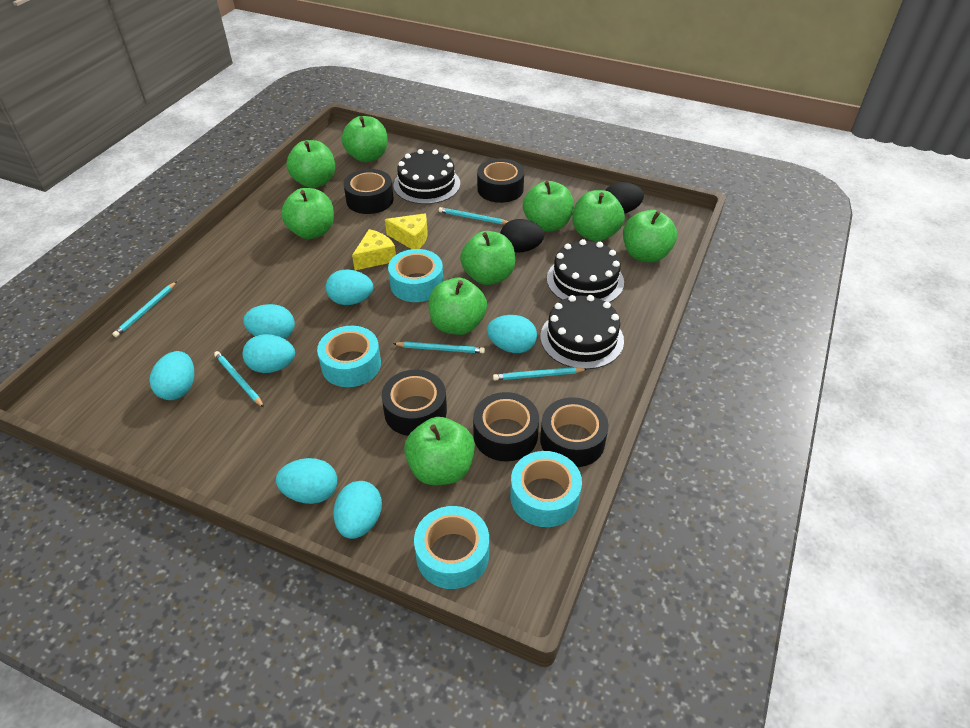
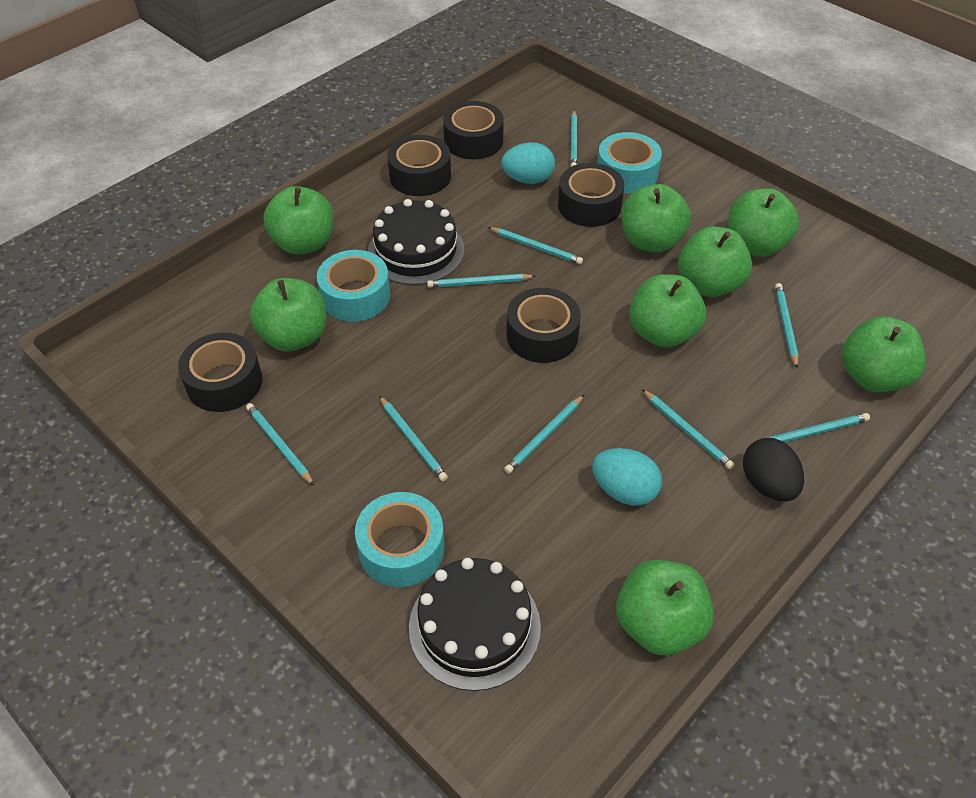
black cake: [394,149,460,204] [540,295,624,369] [547,239,624,303] = 3 -> [368,199,464,285] [409,558,541,691] = 2
black egg: [500,219,544,252] [605,182,644,214] = 2 -> [743,438,804,502] = 1
green apple: [281,188,334,239] [287,140,335,188] [342,116,388,162] [404,417,475,485] [428,278,487,335] [460,231,515,285] [523,181,574,232] [572,190,625,242] [623,210,677,263] = 9 -> [249,278,326,351] [264,186,333,255] [616,560,714,655] [622,184,691,252] [629,274,706,348] [678,227,752,297] [728,188,799,257] [842,316,926,392] = 8
turquoise egg: [150,351,195,400] [243,304,295,339] [243,334,295,373] [276,458,337,504] [326,270,373,305] [333,481,382,539] [487,315,537,353] = 7 -> [501,142,555,184] [592,448,662,506] = 2
turquoise pencil: [112,281,177,337] [214,351,264,408] [393,342,485,353] [439,207,508,224] [493,367,587,380] = 5 -> [246,403,314,485] [379,396,448,481] [427,274,536,288] [488,227,583,264] [504,395,584,474] [570,110,577,167] [642,389,735,469] [769,413,870,442] [775,283,798,368] = 9
turquoise tape: [317,326,381,387] [388,249,443,302] [414,506,489,589] [510,451,582,527] = 4 -> [317,250,390,321] [355,492,444,587] [597,132,662,193] = 3
yellow cheese: [352,229,396,270] [385,213,428,249] = 2 -> none = 0

